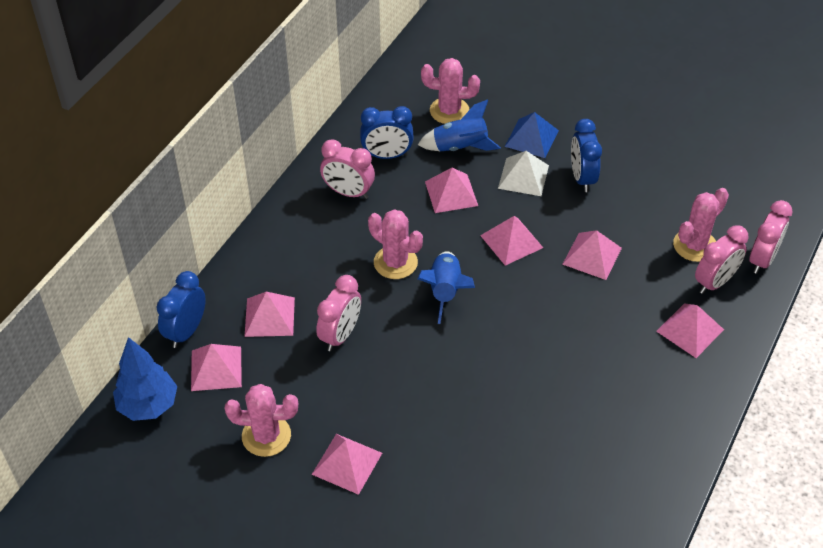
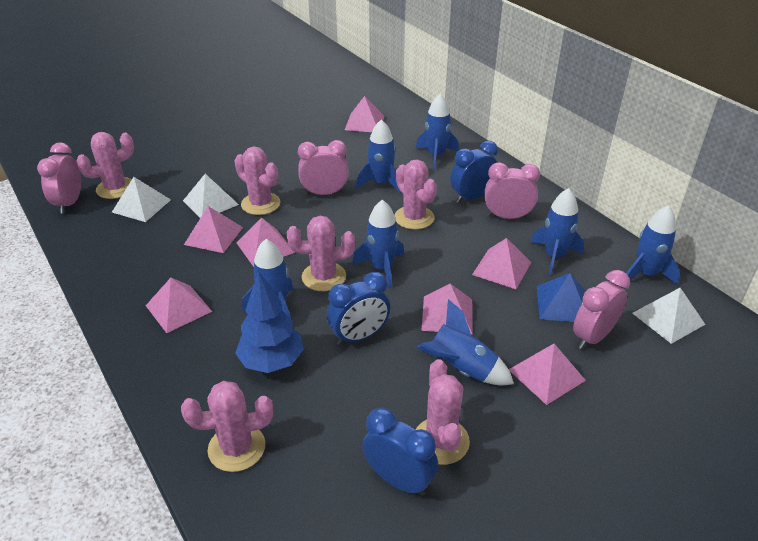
blue rocket: [418,99,501,151] [418,251,475,324] = 2 -> [242,239,293,328] [352,200,404,288] [356,119,402,194] [416,94,459,170] [417,299,514,386] [530,188,584,275] [626,205,680,285] = 7
pink cactus: [225,384,298,457] [368,209,423,279] [421,58,480,124] [673,188,729,262] = 4 -> [76,132,134,199] [181,381,273,472] [234,146,280,215] [287,216,355,291] [394,160,437,230] [416,359,470,465] = 6
white pyramid: [498,151,549,196] = 1 -> [112,177,171,222] [183,174,239,218] [632,288,706,344] = 3

